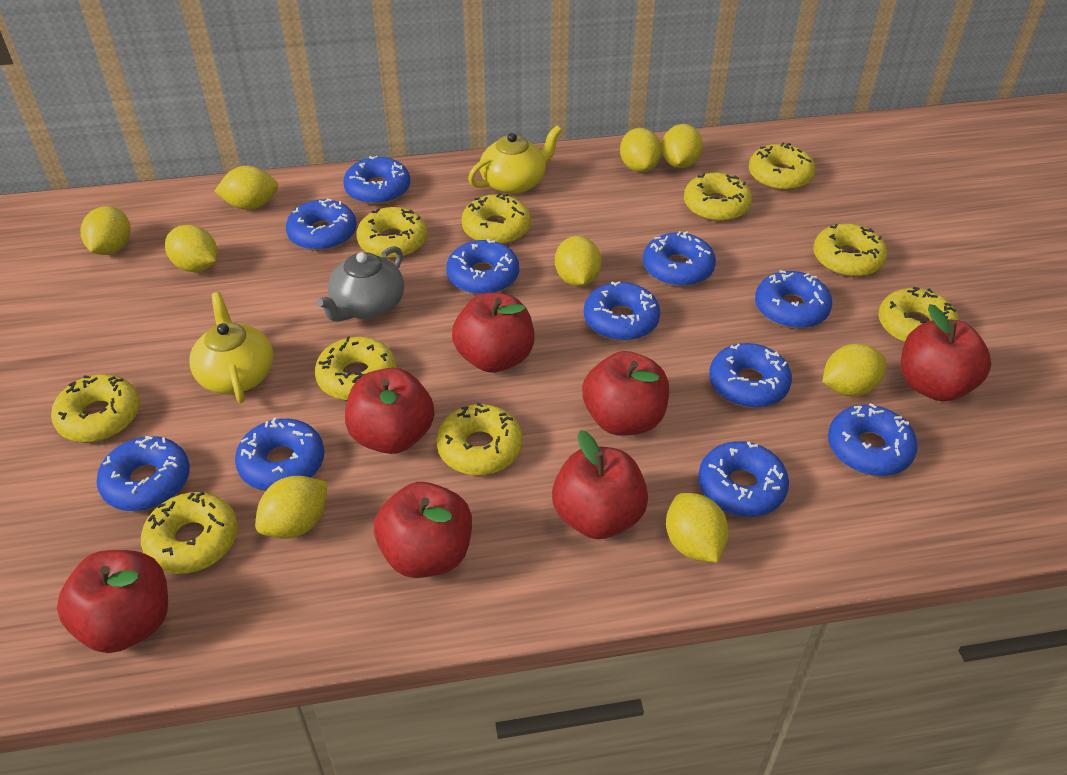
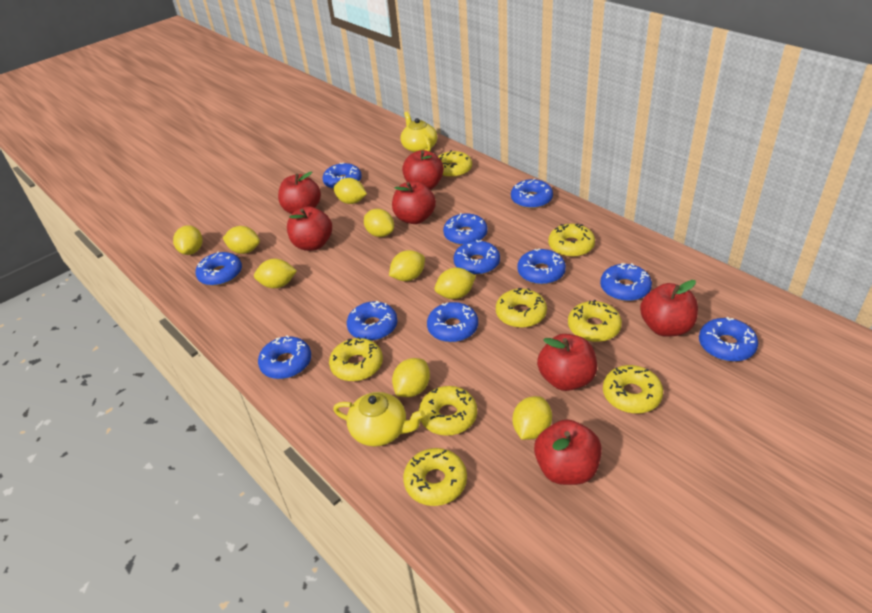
grey teapot: [317,246,404,322] = 1 -> none = 0
yellow donut: [51,374,140,442] [141,491,238,574] [315,336,396,400] [356,207,427,259] [436,402,523,475] [461,193,531,245] [684,172,752,222] [749,143,815,191] [813,223,887,277] [878,287,959,343] = 10 -> [329,337,383,381] [403,448,467,506] [419,386,477,436] [438,150,472,178] [496,288,547,328] [548,223,595,257] [568,300,622,342] [603,365,663,414] = 8

